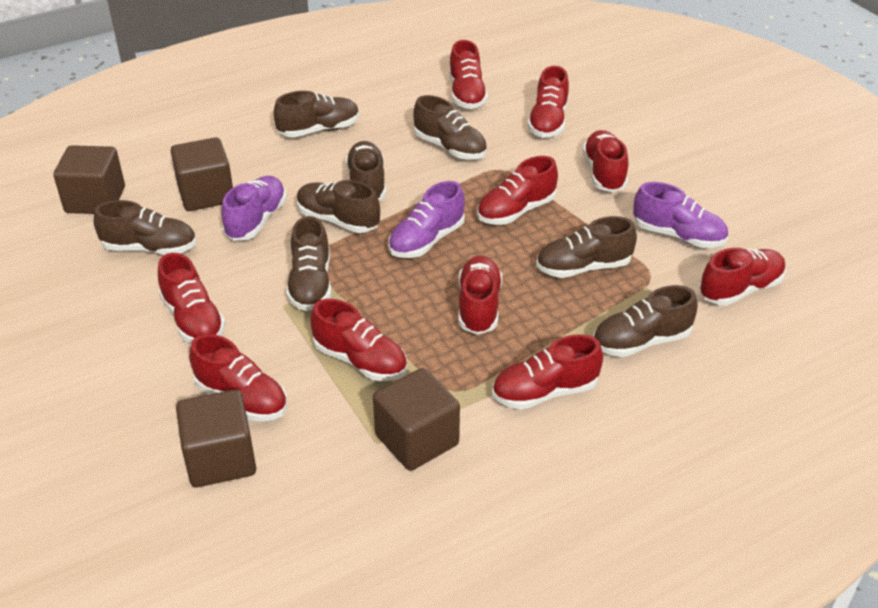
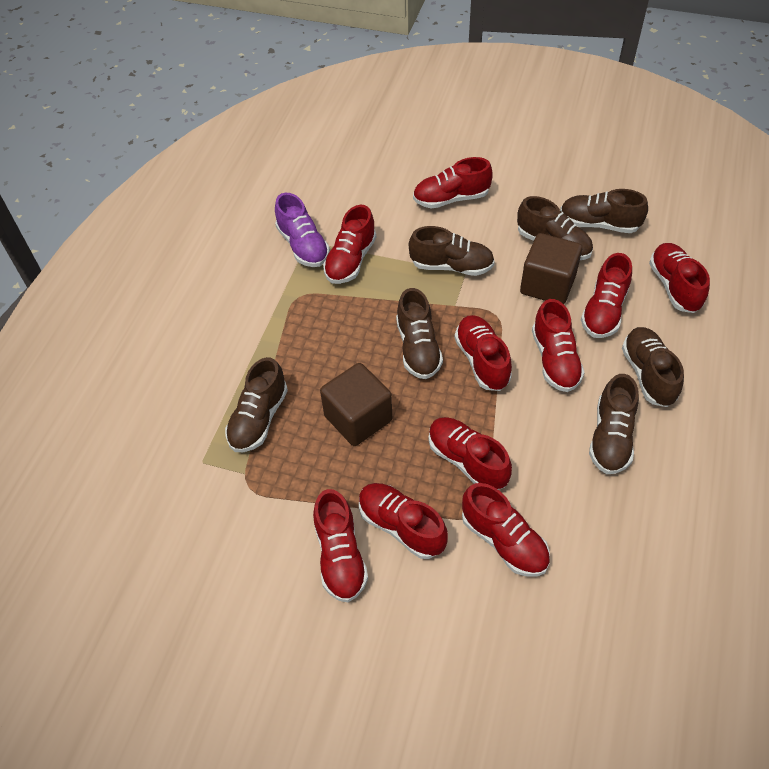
brown cube: [54,145,125,214] [171,137,233,211] [176,389,256,487] [373,368,460,471] = 4 -> [320,363,392,446] [520,233,582,304] = 2
brown shoe: [93,200,196,255] [274,91,359,137] [286,216,331,311] [297,180,380,233] [345,141,386,201] [413,95,487,160] [536,216,637,278] [593,285,698,357] = 8 -> [225,357,288,452] [396,288,443,379] [409,226,495,276] [517,196,593,260] [560,189,648,233] [589,374,639,474] [622,327,684,407] = 7
purple shoe: [221,176,286,241] [388,181,465,258] [633,182,728,248] = 3 -> [275,193,330,267] = 1

